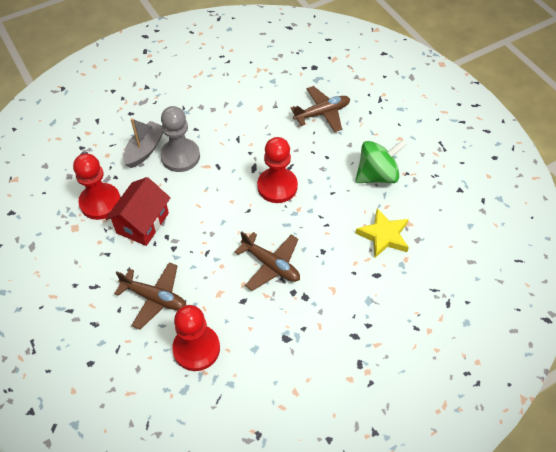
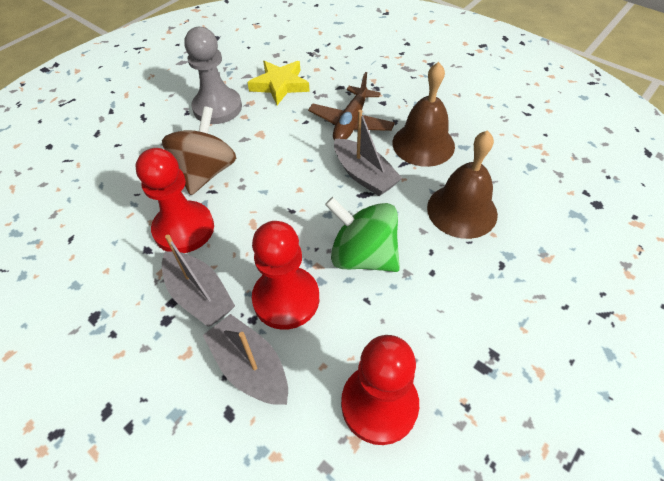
brown bell: none = 0 -> [393,62,455,167] [427,130,498,239] = 2
brown plane: [114,262,186,330] [235,231,300,291] [290,86,350,132] = 3 -> [308,72,395,141] = 1
brown spinning top: none = 0 -> [162,106,236,195] = 1
grey boat: [123,118,163,168] = 1 -> [162,235,235,327] [203,314,288,405] [334,110,402,196] = 3
red house: [105,177,170,246] = 1 -> none = 0

